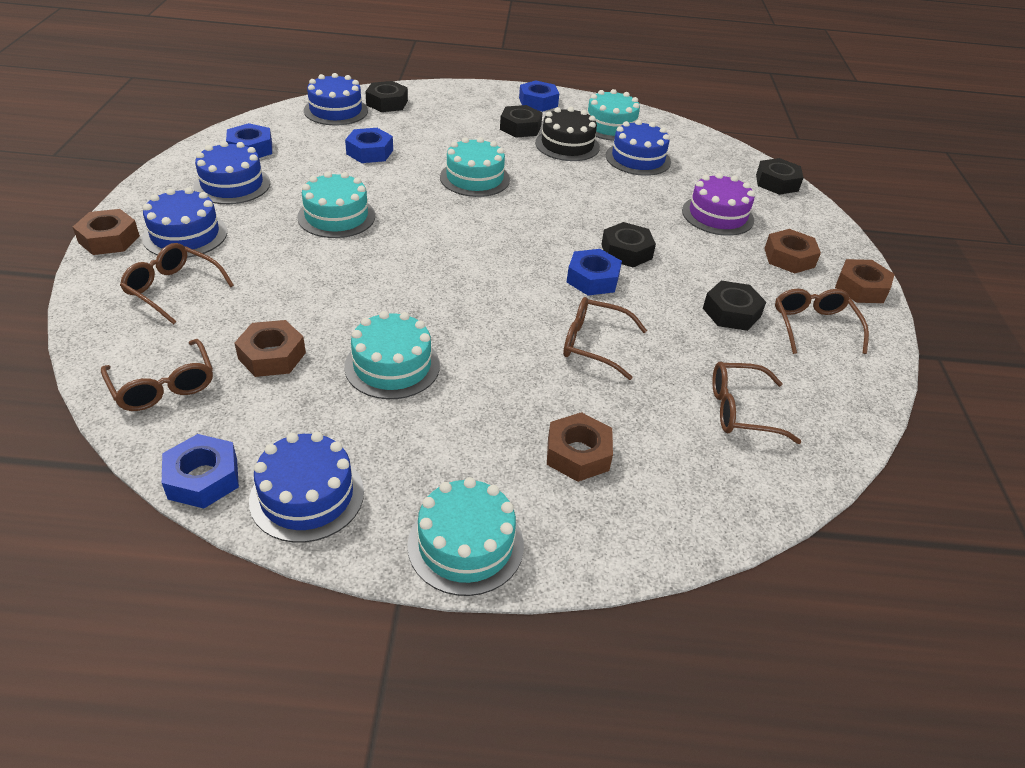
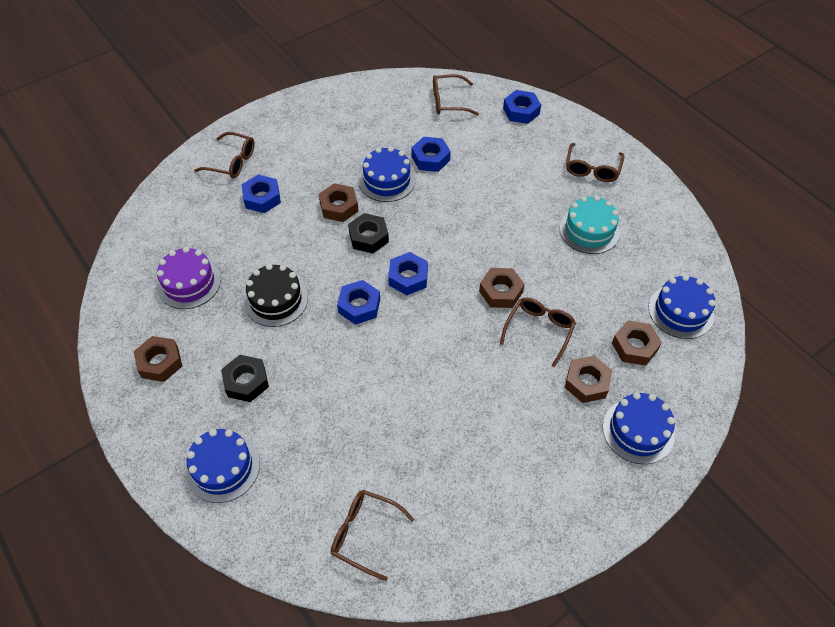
black nut: [365,81,408,112] [500,105,542,138] [601,222,656,267] [703,281,766,331] [756,158,804,195] = 5 -> [221,355,269,402] [348,213,389,253] = 2
blue cake: [142,187,227,258] [193,141,270,204] [249,432,364,543] [304,73,368,125] [606,120,671,176] = 5 -> [186,429,260,503] [358,147,416,202] [603,392,675,464] [649,275,716,339] = 4
turquoise cake: [297,172,375,238] [344,311,440,399] [407,477,524,596] [440,137,510,197] [587,89,640,141] = 5 -> [559,196,620,254] = 1

